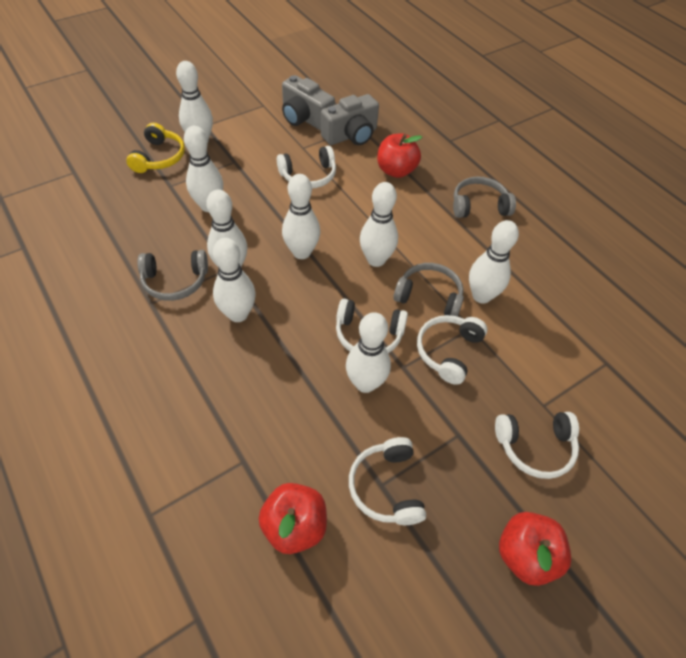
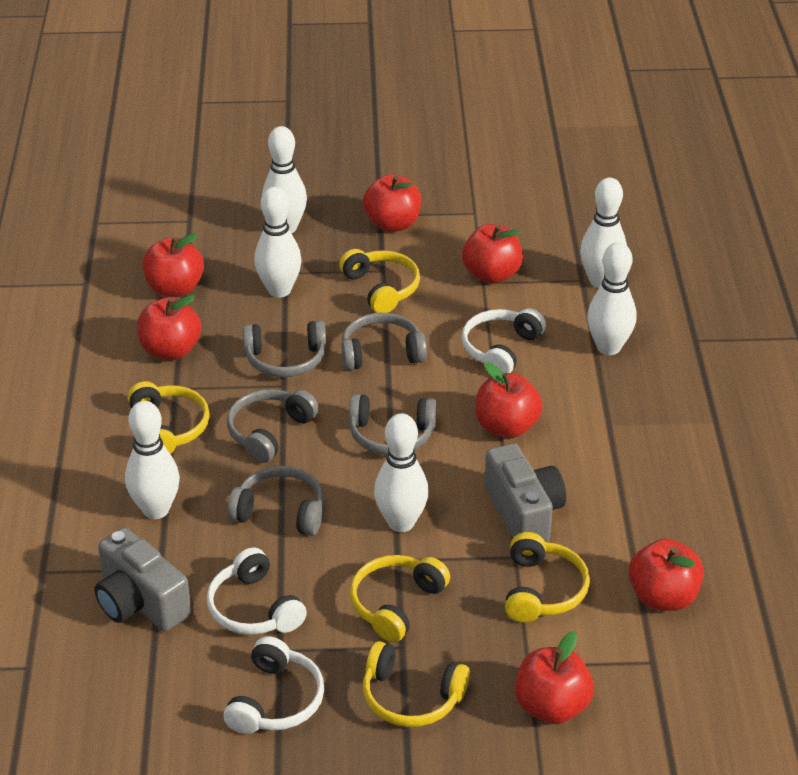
grey headphones: [137,250,208,301] [393,263,464,317] [453,176,516,218] = 3 -> [227,389,319,463] [227,466,324,536] [243,320,326,377] [341,313,427,370] [349,394,437,455] = 5
red apple: [259,483,327,554] [377,133,422,178] [499,512,572,586] = 3 -> [137,295,201,360] [142,233,204,297] [363,174,421,232] [462,224,523,284] [475,362,543,438] [515,631,594,724] [628,539,703,611] = 7
white bowling pin: [176,61,213,141] [184,126,223,212] [206,190,247,268] [213,238,256,322] [282,174,320,259] [346,312,391,393] [360,182,398,267] [469,220,519,304] = 8 -> [125,401,180,519] [254,187,302,298] [262,126,307,233] [374,413,429,532] [580,178,627,288] [587,242,636,355] = 6
white headphones: [277,146,336,188] [336,299,408,353] [349,437,426,525] [417,315,487,385] [495,412,579,479] = 5 -> [207,547,307,635] [224,636,324,734] [462,308,546,374] = 3
yellow headphones: [126,123,185,173] = 1 -> [128,381,210,454] [339,249,420,313] [350,555,450,642] [363,641,470,727] [505,532,590,623] = 5

